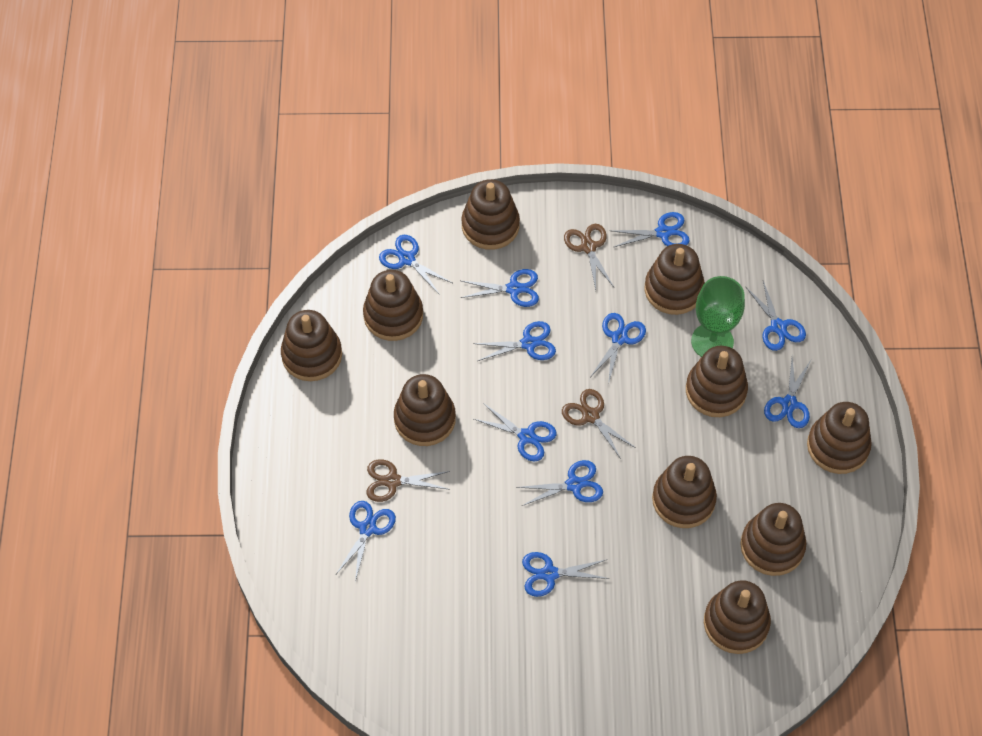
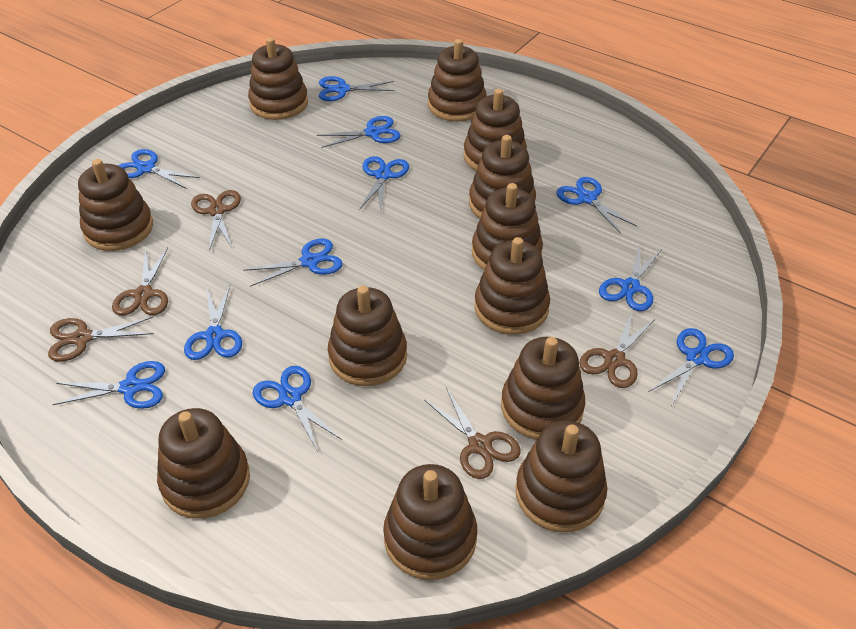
brown scissors: [367,459,450,502] [562,389,636,459] [564,224,614,290] = 3 -> [48,317,154,362] [112,248,168,316] [191,190,241,250] [424,387,521,479] [579,312,655,388] = 5
brown stacking toy: [281,310,342,381] [363,270,423,341] [394,374,456,446] [462,179,520,250] [644,244,705,315] [652,456,717,528] [686,346,748,417] [704,580,771,654] [740,503,807,576] [807,402,872,474] = 10 -> [78,159,153,251] [157,408,250,519] [248,37,308,120] [328,286,407,386] [383,464,477,580] [428,39,487,122] [463,89,527,171] [469,135,536,218] [472,183,543,270] [475,237,550,335] [501,337,585,440] [516,421,608,532] = 12
green goblet: [691,276,745,357] = 1 -> none = 0

